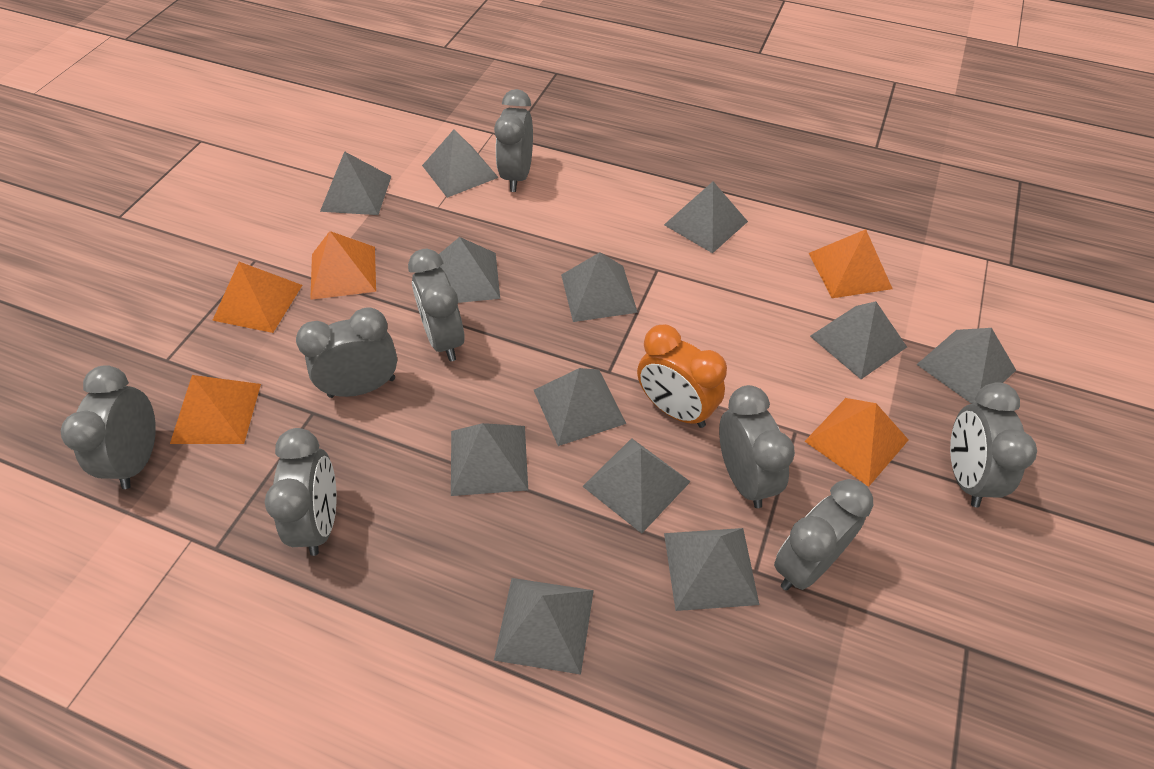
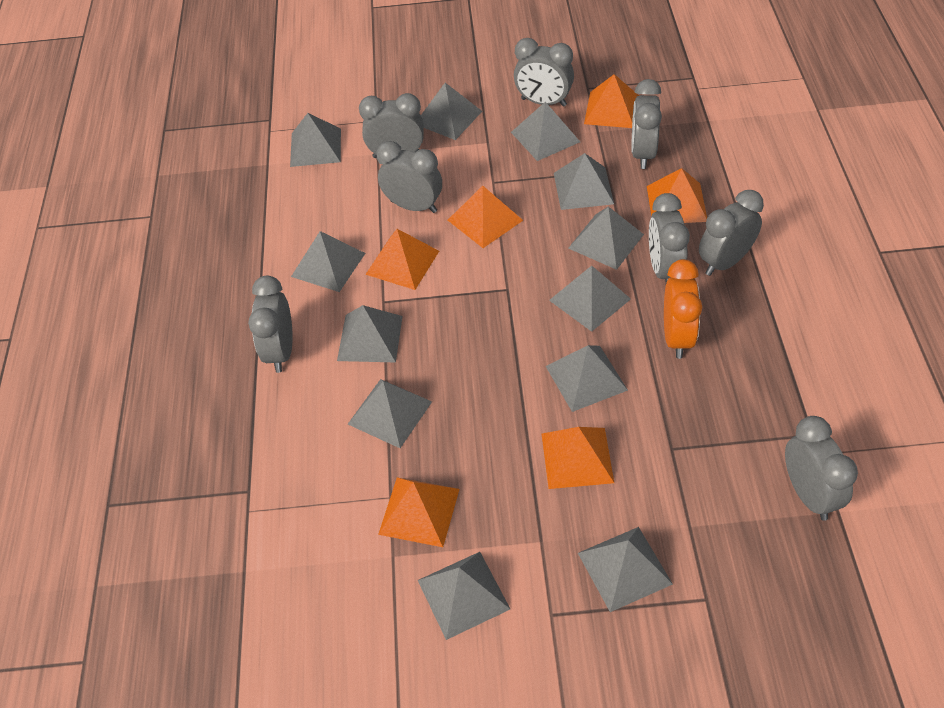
orange pyramid: [170,375,261,444] [212,262,302,333] [310,231,376,300] [805,398,909,487] [809,229,893,298] = 5 -> [365,229,439,290] [378,477,460,547] [448,186,523,248] [542,427,614,489] [584,74,639,128] [647,168,707,223] = 6

